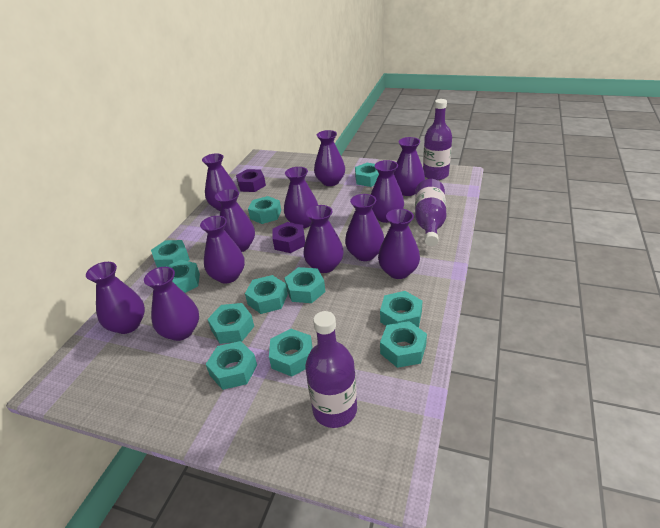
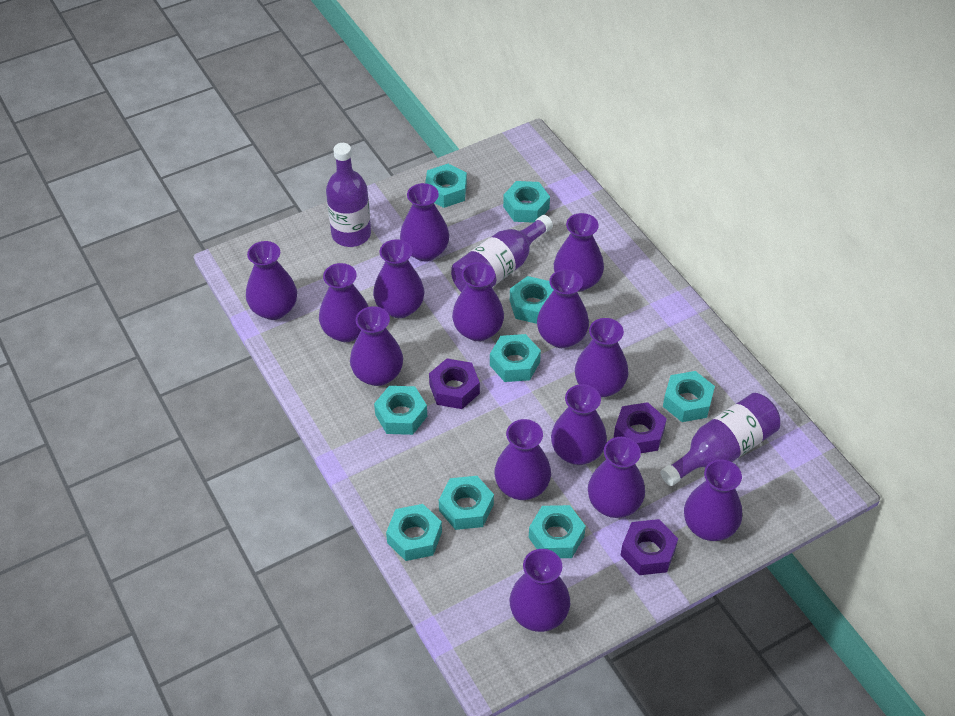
purple nut: [236,169,266,192] [272,222,305,253] = 2 -> [429,358,480,409] [614,402,667,453] [621,519,678,575] = 3
purple vase: [86,262,145,334] [144,267,199,341] [200,216,245,284] [202,153,238,211] [215,189,255,252] [284,167,318,228] [303,205,344,273] [314,130,345,186] [345,194,384,261] [371,160,404,223] [378,209,420,279] [394,137,425,196] = 12 -> [246,241,297,320] [319,263,368,342] [350,306,403,386] [373,239,424,318] [400,183,449,261] [452,262,504,341] [494,419,551,500] [509,549,570,632] [537,269,589,348] [551,384,607,465] [554,213,604,292] [575,318,629,398] [588,437,645,518] [684,459,742,541] = 14
turquoise nut: [151,240,190,268] [166,260,200,293] [206,341,257,390] [207,303,254,344] [245,275,288,314] [248,196,281,224] [269,329,313,377] [284,267,325,303] [355,163,379,187] [380,291,423,328] [380,321,427,368] = 11 -> [374,386,427,435] [386,504,442,561] [425,164,467,208] [439,476,494,530] [490,334,541,382] [503,181,550,223] [510,276,553,324] [529,505,586,558] [663,371,715,422] = 9

